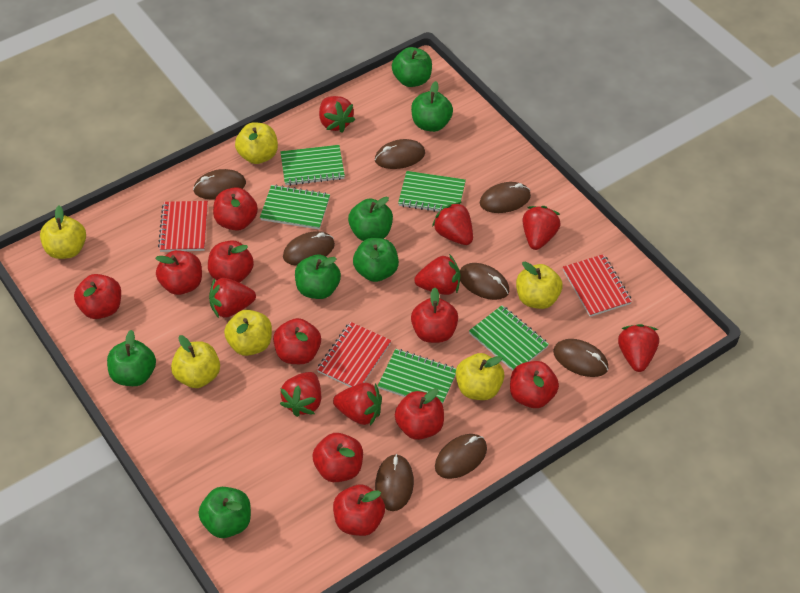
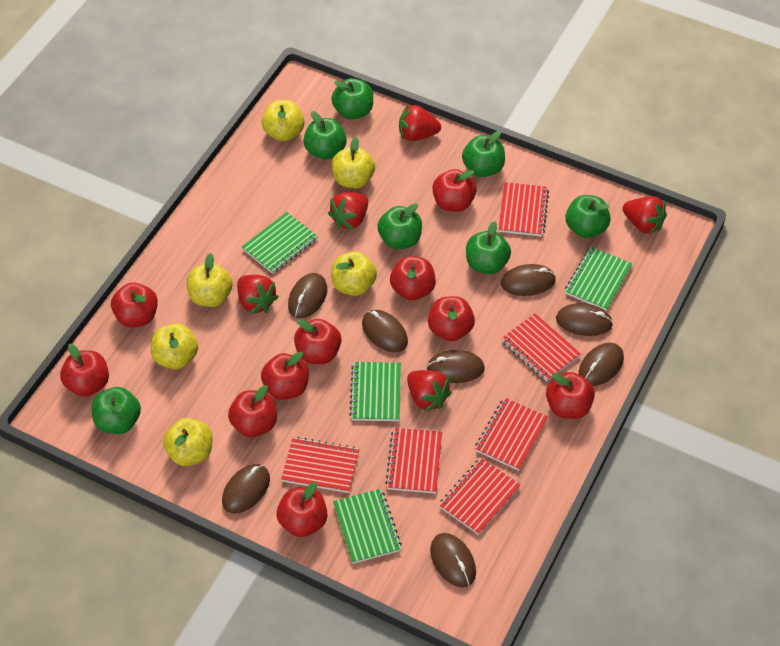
green notebook: [260,184,330,229] [280,145,345,186] [378,349,456,404] [398,171,466,212] [469,305,549,371] = 5 -> [242,212,318,274] [333,489,402,564] [349,362,401,421] [565,247,632,311] = 4
red notebook: [158,201,208,252] [317,322,391,387] [563,254,632,317] = 3 -> [281,437,359,493] [385,428,442,494] [439,458,521,535] [475,398,548,471] [498,182,549,237] [501,313,581,382] = 6
red strawberry: [209,278,256,318] [280,372,321,417] [319,96,355,132] [333,382,382,426] [414,254,460,295] [432,202,473,245] [523,206,561,250] [618,324,659,372] = 8 -> [237,275,279,314] [328,192,368,230] [399,104,441,141] [407,370,452,412] [623,196,667,235] = 5

